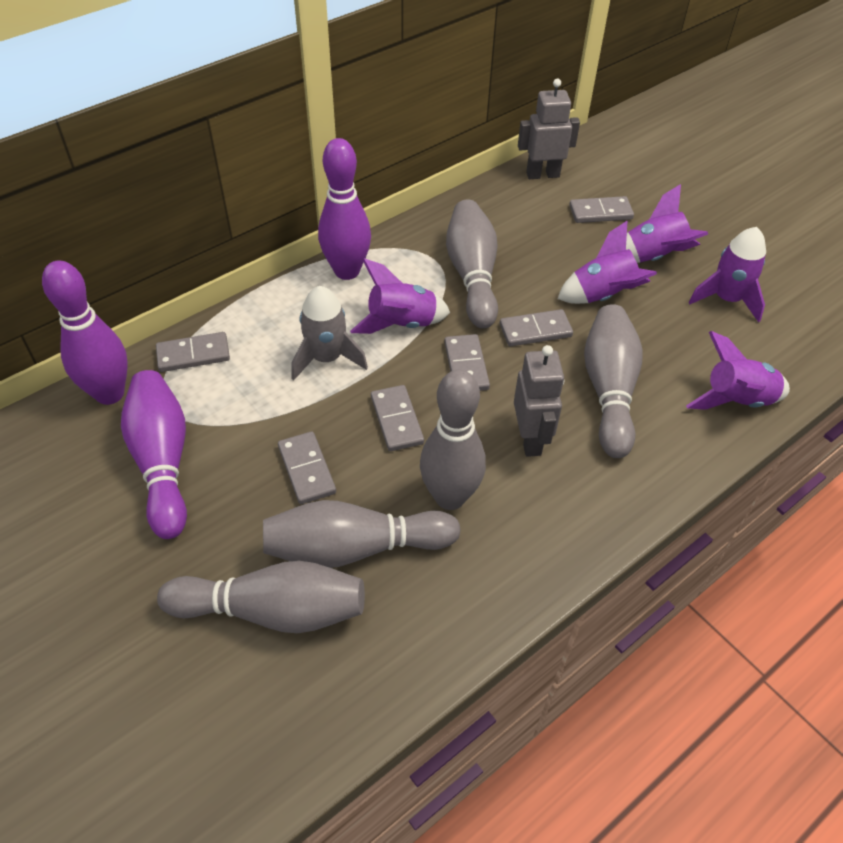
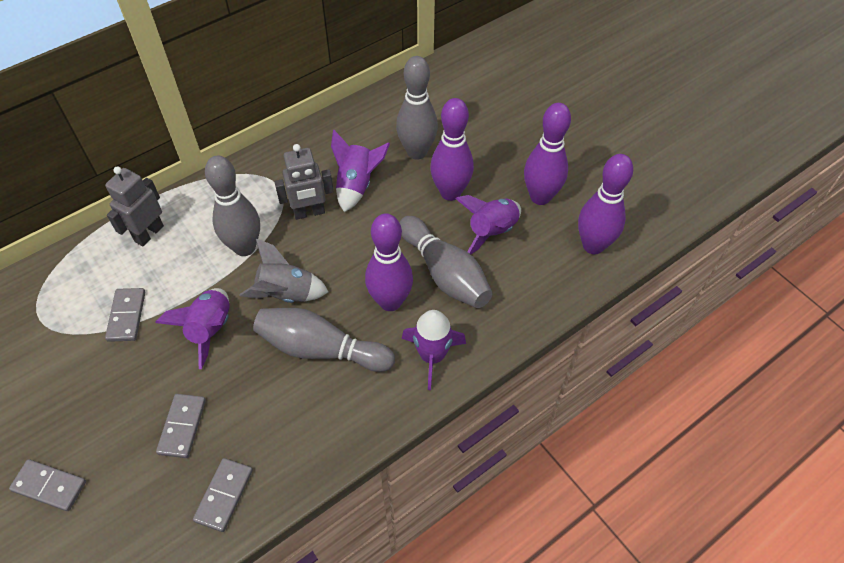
grey bowling pin: [157,561,365,633] [263,500,461,568] [420,370,486,510] [446,199,498,329] [584,304,643,458] = 5 -> [205,156,260,256] [253,308,395,372] [396,56,438,160] [400,216,492,308] = 4
grey domino: [156,332,230,372] [278,431,336,504] [371,385,424,451] [444,334,490,391] [500,309,573,346] [569,196,634,223] = 6 -> [9,459,86,511] [105,288,145,342] [156,394,206,458] [193,458,253,532] = 4
purple bowling pin: [42,261,128,405] [121,370,187,539] [318,138,371,280] = 3 -> [365,213,413,311] [430,98,474,201] [524,103,571,205] [578,154,633,254] = 4
purple rocket: [350,258,450,334] [558,220,657,304] [626,184,708,263] [686,331,790,410] [688,227,766,323] = 5 -> [155,288,230,369] [331,130,390,212] [402,310,466,390] [455,195,521,254] = 4

